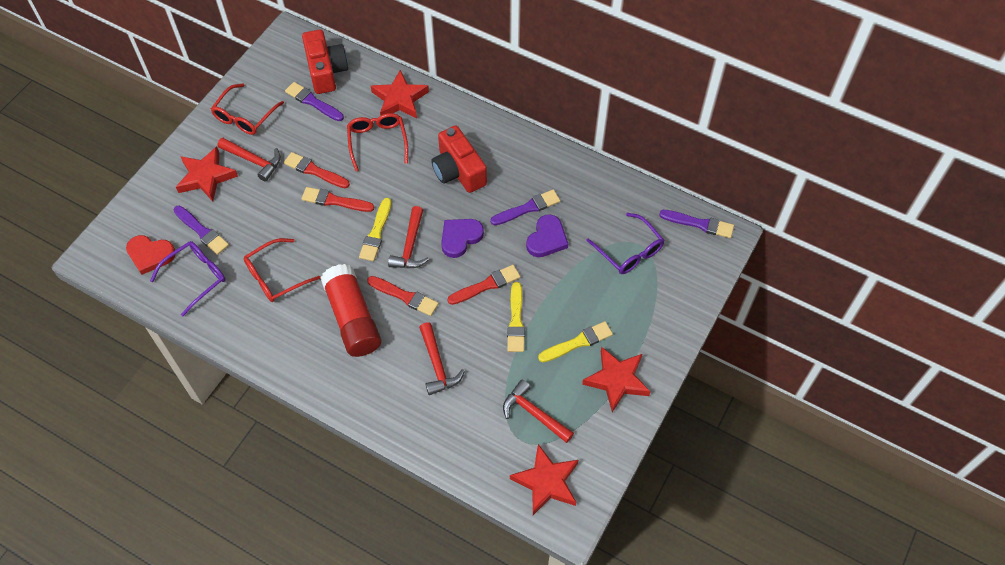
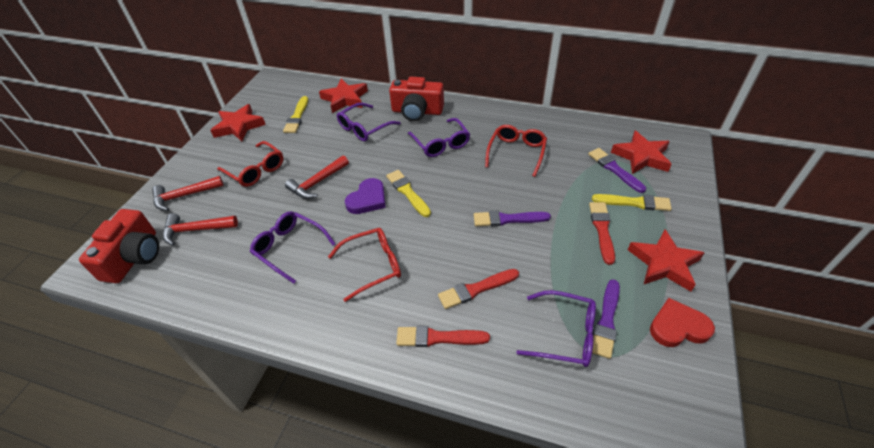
purple brush: [173,205,229,255] [285,82,344,121] [490,189,560,225] [659,210,734,238] = 4 -> [474,211,551,226] [588,148,646,193] [592,279,620,359] = 3
purple glasses: [150,241,226,316] [586,213,664,274] = 2 -> [250,211,336,284] [337,103,401,141] [408,118,470,157] [516,290,596,367] = 4
purple heart: [441,219,484,258] [526,214,568,257] = 2 -> [345,178,386,214] = 1
red brush: [284,152,350,188] [301,187,374,212] [367,276,439,316] [448,265,520,305] = 4 -> [396,326,490,347] [438,269,519,309] [589,202,615,265] = 3
red glue stick: [320,264,381,357] = 1 -> none = 0
red hammer: [217,138,281,182] [388,206,429,268] [419,322,465,395] [503,379,574,443] = 4 -> [152,176,224,211] [163,213,238,246] [285,155,349,199] = 3

